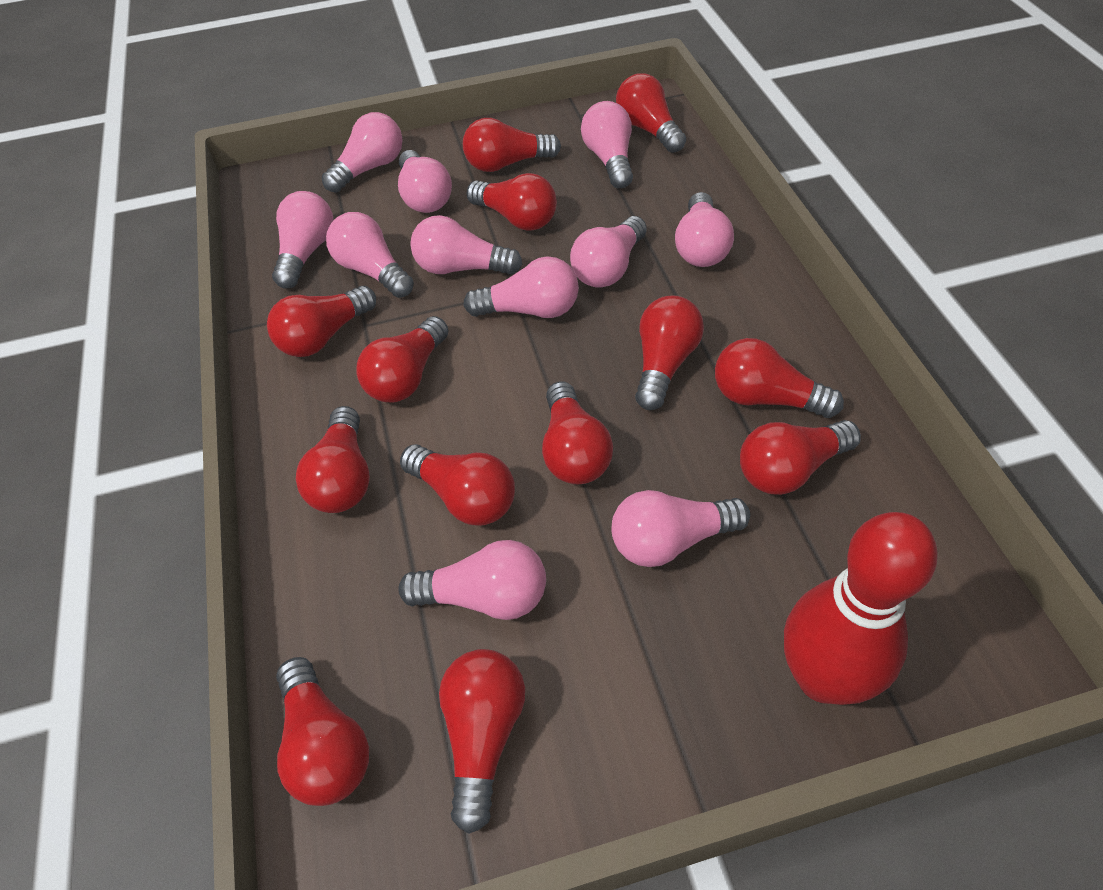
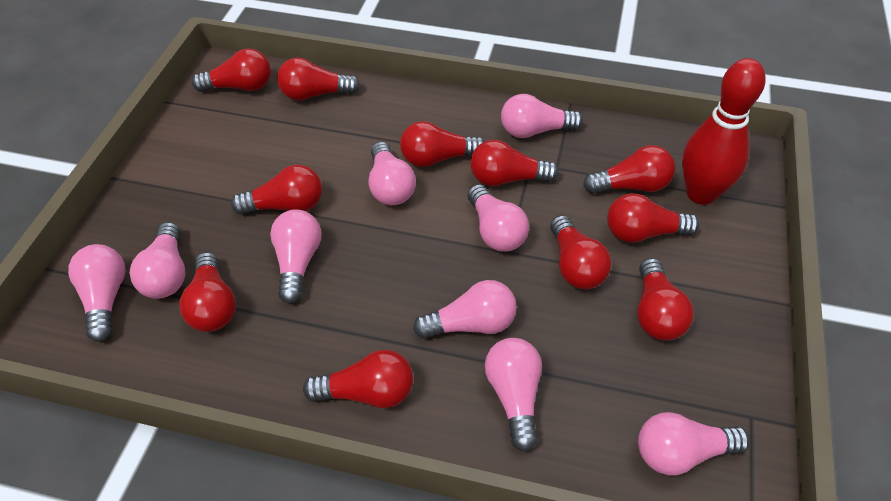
pink light bulb: [272,191,333,289] [322,112,403,193] [326,212,414,298] [398,150,452,213] [398,540,546,620] [410,215,523,275] [463,256,579,318] [570,216,647,288] [581,101,633,188] [612,490,750,567] [675,192,734,267] = 11 -> [68,244,125,342] [130,222,185,299] [270,209,321,303] [369,142,416,205] [413,280,517,339] [467,184,529,252] [485,338,542,452] [501,94,583,138] [638,412,750,475] = 9
red light bulb: [267,286,376,357] [276,657,369,806] [296,406,370,513] [356,316,449,402] [400,444,515,526] [439,649,525,834] [463,118,561,172] [467,173,557,231] [542,381,613,484] [616,73,686,153] [635,296,704,410] [715,338,844,418] [740,420,861,495] = 13 -> [179,252,236,332] [192,48,271,92] [231,165,322,215] [277,58,360,101] [303,350,413,408] [400,121,485,167] [470,140,559,186] [550,215,612,289] [583,145,675,194] [607,193,700,243] [637,258,694,341] = 11

